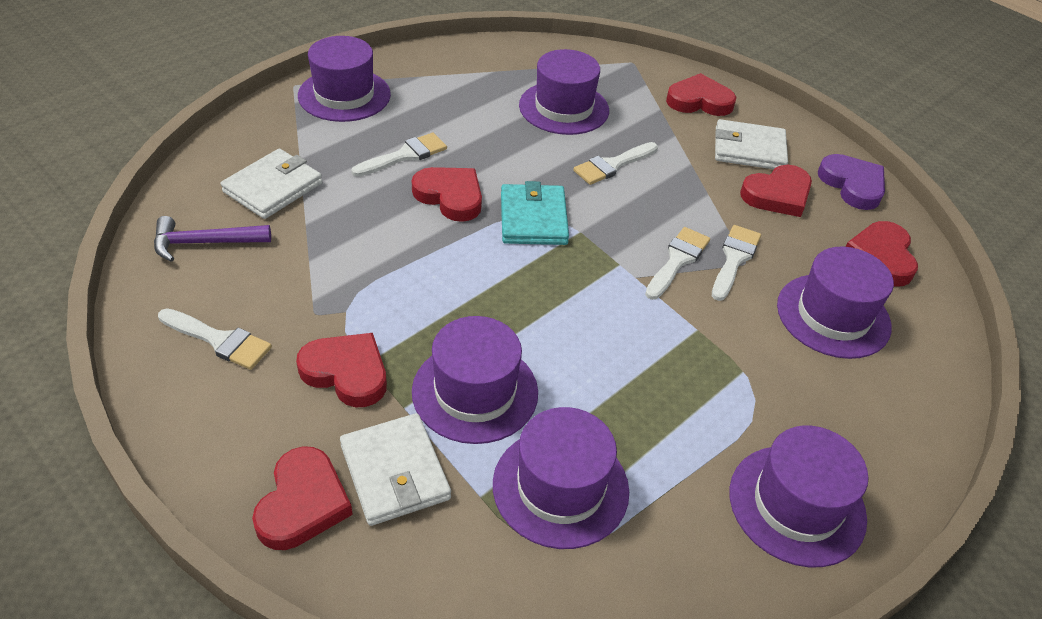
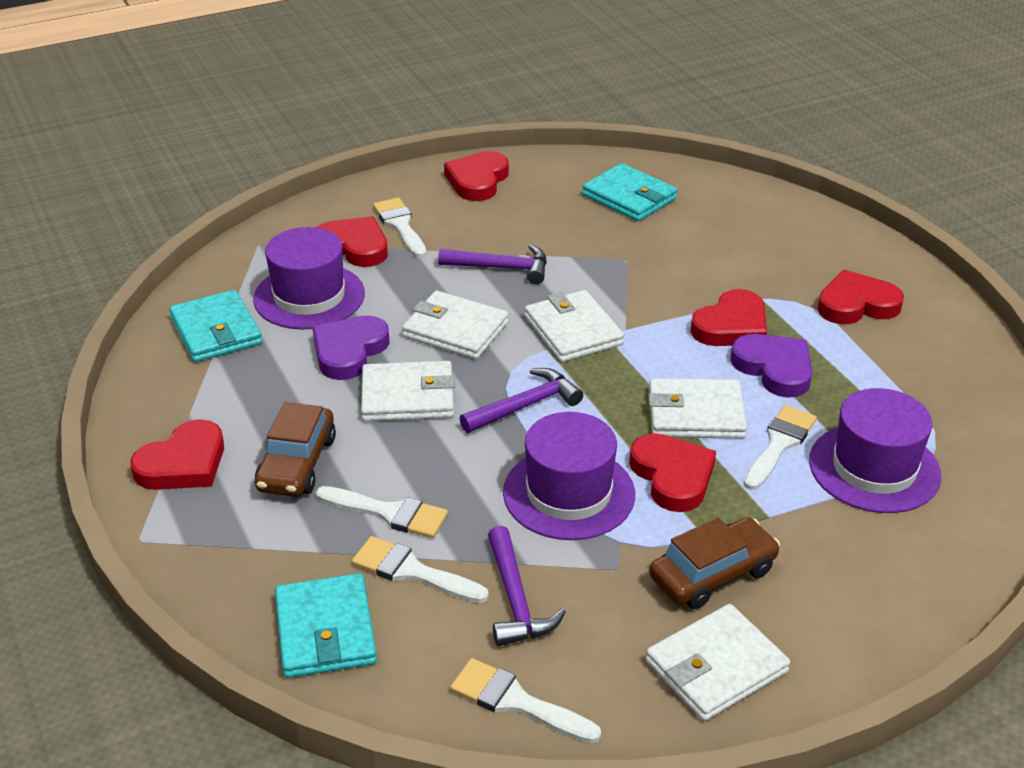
brown car: none = 0 -> [255,402,336,497] [649,517,780,609] = 2
purple hammer: [154,216,271,262] = 1 -> [438,245,547,284] [459,368,583,433] [488,526,566,646] = 3
purple hat: [298,36,391,122] [412,316,538,444] [493,407,629,549] [519,49,609,135] [729,426,868,567] [777,247,894,359] = 6 -> [253,227,365,329] [503,412,635,540] [809,388,942,513] = 3
purple heart: [818,154,885,210] = 1 -> [312,315,390,380] [730,334,813,398] = 2
turquoise wallet: [501,181,569,245] = 1 -> [169,290,262,362] [275,573,377,678] [582,163,677,221] = 3
white wallet: [221,149,322,219] [340,413,451,526] [715,119,788,169] = 3 -> [361,361,455,422] [402,291,509,359] [525,290,624,362] [646,604,790,721] [648,378,747,439] = 5

